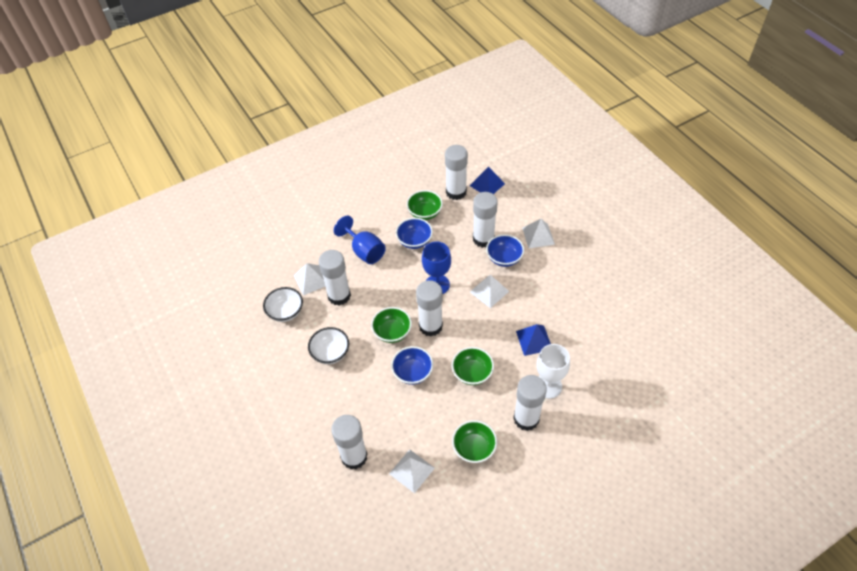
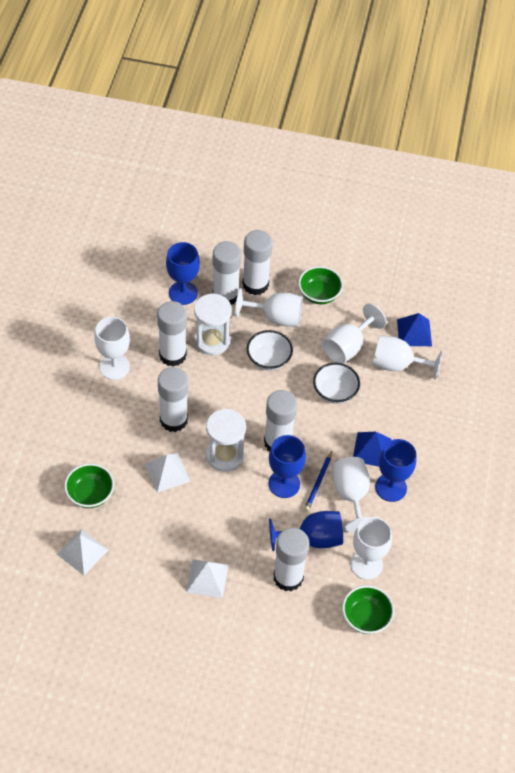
blue bowl: [391,346,433,385] [395,218,433,249] [486,234,524,267] = 3 -> none = 0
blue goblet: [334,216,386,264] [422,242,451,294] = 2 -> [166,242,200,305] [269,435,306,498] [269,511,343,551] [375,439,416,502] = 4
blue pencil: none = 0 -> [304,451,332,511] = 1
green bowl: [371,307,412,343] [406,190,443,220] [451,347,494,385] [452,420,497,463] = 4 -> [64,463,114,508] [298,266,343,304] [342,585,394,634] = 3
white goblet: [537,344,570,399] = 1 -> [95,317,130,380] [235,288,303,327] [322,303,387,363] [332,457,370,533] [350,517,392,580] [372,335,443,380] = 6
white hourglass: none = 0 -> [194,293,232,355] [206,409,246,472] = 2
white pyramid: [294,263,325,296] [389,449,435,494] [470,275,509,308] [522,219,555,248] = 4 -> [57,529,108,575] [145,453,190,493] [186,559,229,598] = 3

